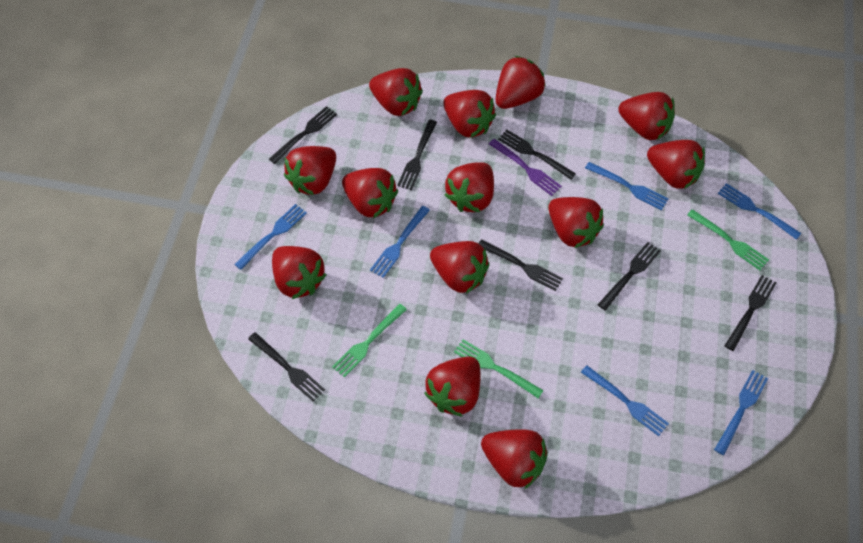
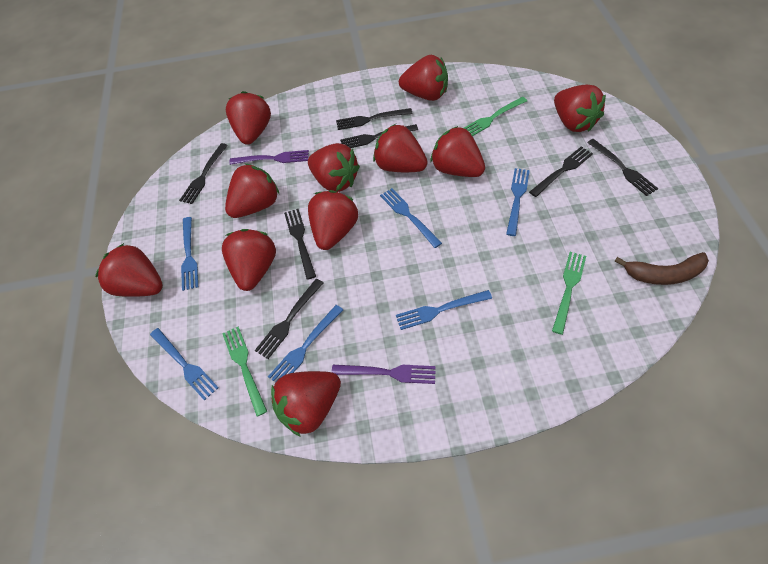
brown banana: none = 0 -> [614,252,709,285] = 1
purple fork: [489,139,562,196] = 1 -> [229,150,309,165] [332,365,436,384] = 2
red strawberry: [272,246,326,299] [284,146,336,195] [342,168,398,218] [369,68,423,116] [424,356,481,417] [430,241,489,294] [443,90,496,138] [445,162,494,212] [481,429,548,489] [496,56,546,109] [548,197,604,248] [618,92,675,140] [647,140,705,189] = 13 -> [95,243,163,297] [222,229,276,291] [225,164,279,218] [226,91,271,145] [271,371,341,437] [308,143,360,192] [308,190,358,250] [373,124,428,172] [399,55,448,101] [431,126,485,177] [554,85,606,132] = 11

